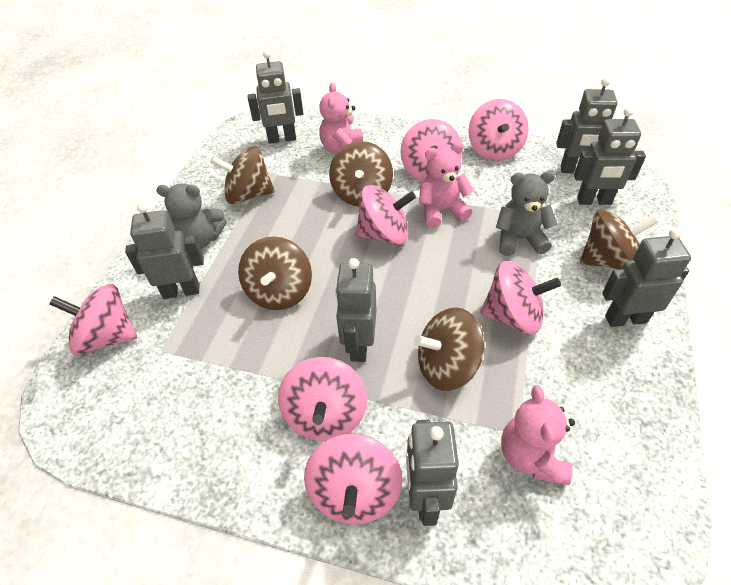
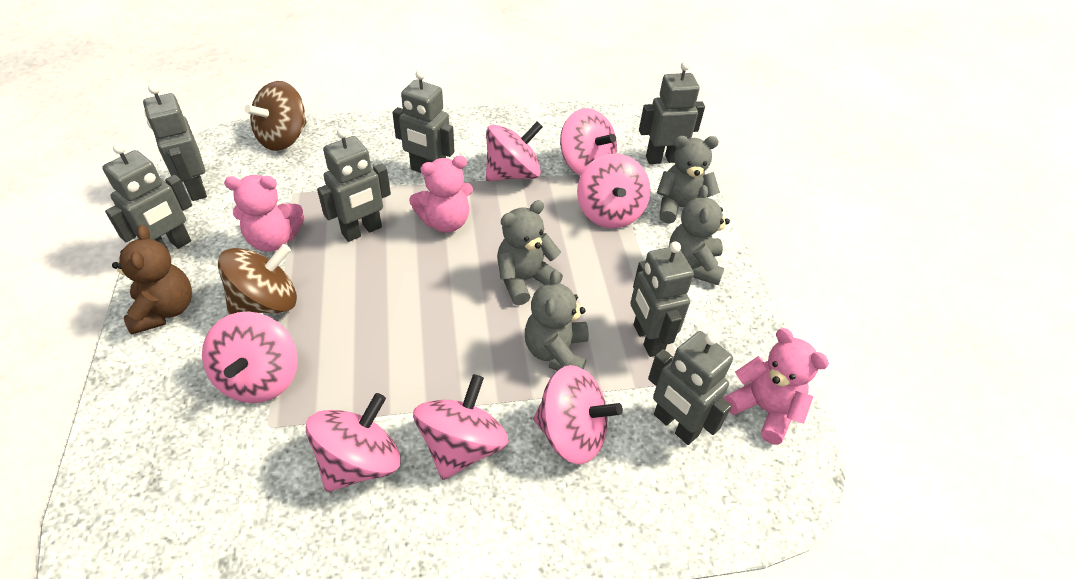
brown spinning top: [210,146,275,204] [238,236,312,310] [329,141,393,207] [414,307,485,391] [580,210,658,269] = 5 -> [218,244,297,315] [244,81,307,151] = 2
brown teddy bear: none = 0 -> [112,225,192,335] = 1
grey teddy bear: [156,184,227,249] [496,171,558,256] = 2 -> [497,200,563,305] [525,269,589,371] [657,136,720,224] [669,185,730,285] = 4

